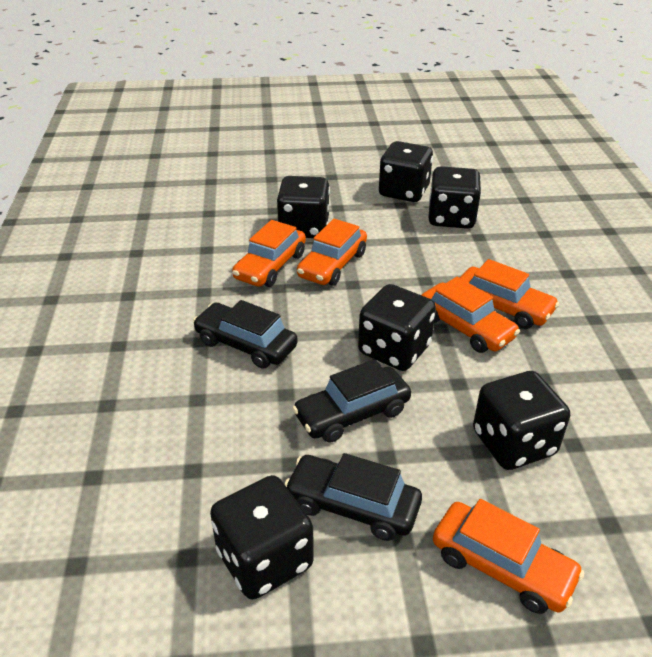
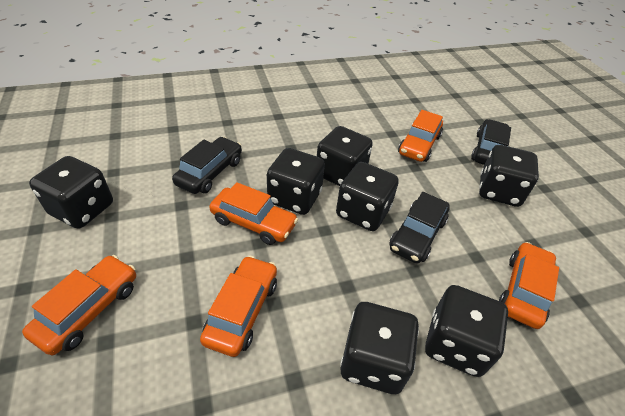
black dice: [210,475,314,600] [277,176,330,238] [358,284,436,371] [379,141,433,202] [428,166,481,229] [473,371,570,470] = 6 -> [29,156,113,229] [267,148,325,215] [317,126,373,186] [336,162,399,231] [340,302,419,394] [425,285,508,377] [479,145,539,207] = 7

